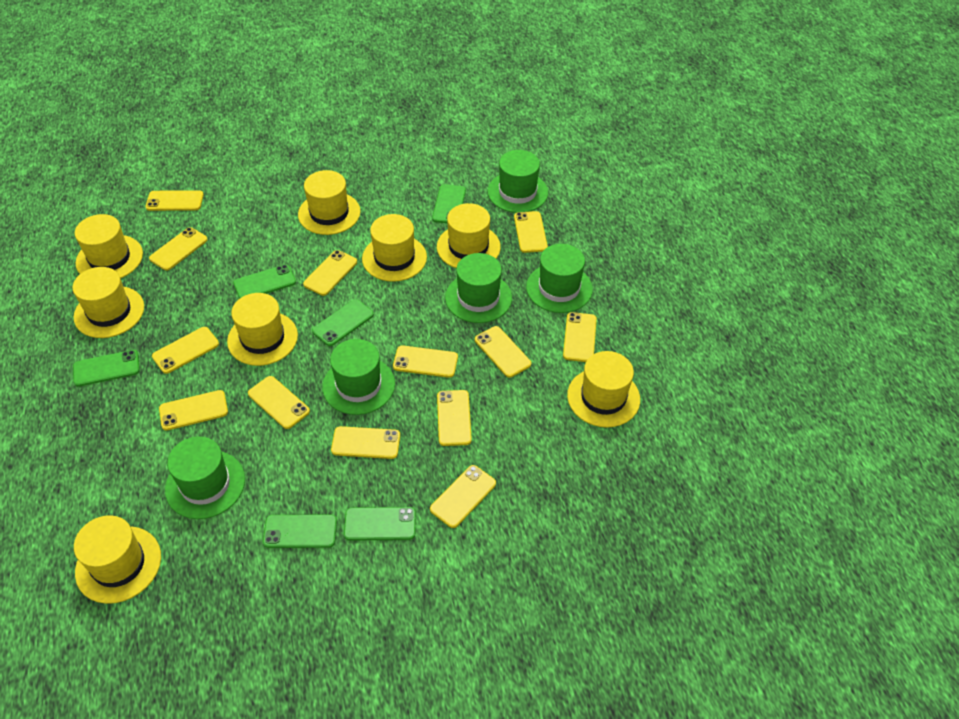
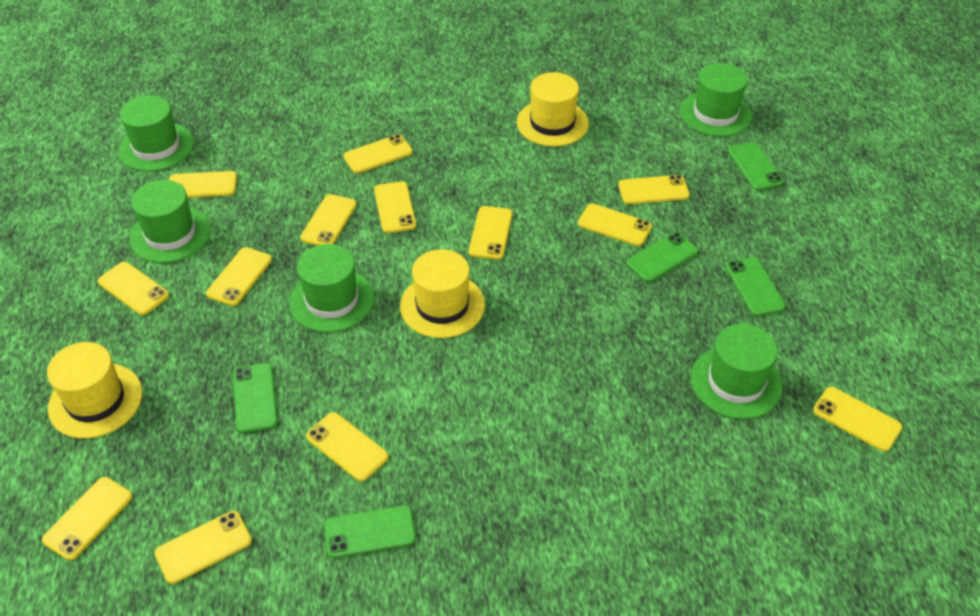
green phone: [73,350,140,387] [233,264,296,299] [263,515,337,548] [312,299,374,346] [344,507,416,541] [432,184,466,223] = 6 -> [233,363,278,433] [324,505,416,558] [626,232,699,282] [725,257,786,316] [728,142,784,191] = 5
yellow hat: [72,267,144,338] [74,515,161,604] [75,214,143,278] [227,293,298,366] [298,170,361,235] [362,214,427,282] [437,203,501,268] [567,351,640,428] = 8 -> [47,342,142,439] [400,249,485,338] [517,72,589,146] = 3

